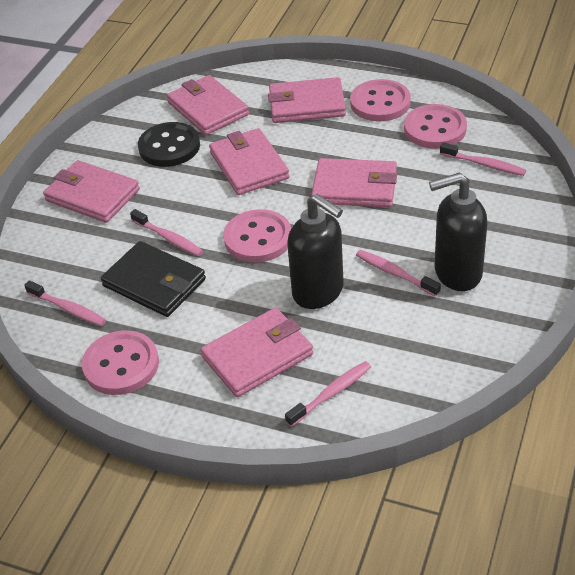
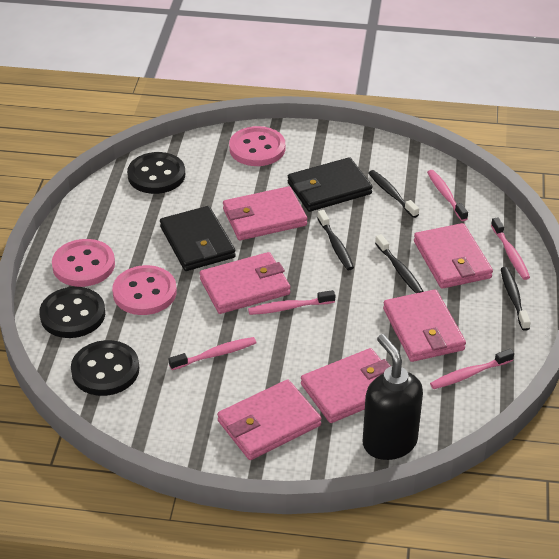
black button: [138,122,200,167] = 1 -> [39,287,105,338] [71,340,139,396] [127,152,185,194] = 3
black soap dispenser: [287,194,344,309] [429,172,488,291] = 2 -> [363,334,423,460] = 1
black toothbrush: none = 0 -> [318,210,354,270] [368,170,419,218] [375,234,424,293] [501,267,531,331] = 4
black wallet: [101,241,206,317] = 1 -> [160,206,236,271] [288,157,373,212] = 2
pink button: [82,330,159,395] [223,209,291,263] [350,79,411,121] [404,104,467,149] = 4 -> [52,239,115,287] [112,265,177,315] [229,126,285,166] = 3

